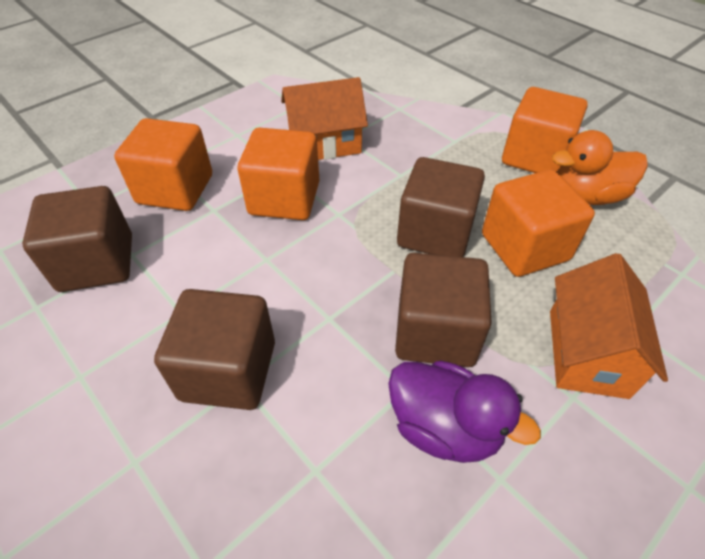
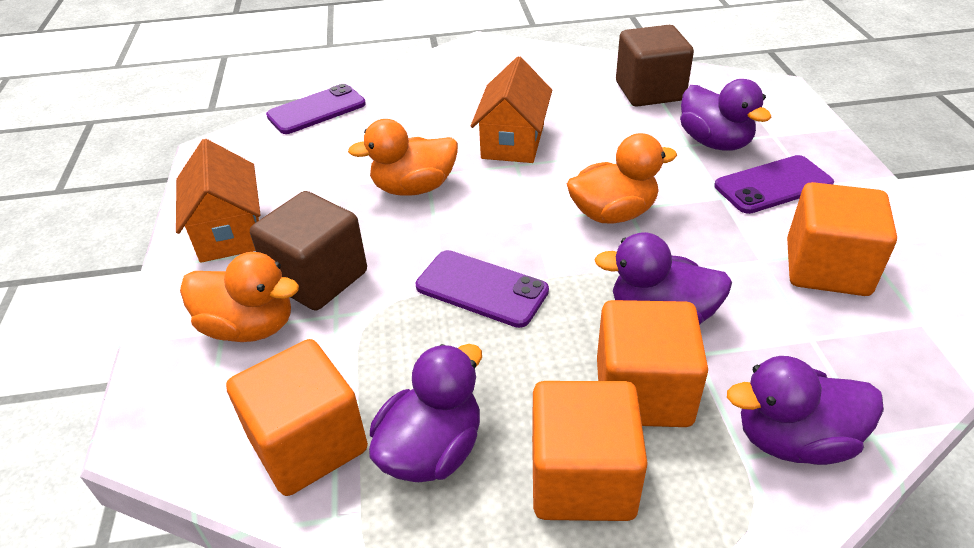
brown cube: [22,186,132,292] [154,289,275,410] [395,253,492,367] [397,157,485,257] = 4 -> [250,191,367,311] [616,25,694,107] = 2
orange duck: [552,130,648,205] = 1 -> [180,252,299,342] [348,119,458,196] [567,133,677,224] = 3
purple duck: [388,361,541,463] = 1 -> [369,344,482,482] [594,232,732,325] [680,79,771,150] [727,356,884,465] = 4
purple phone: none = 0 -> [266,84,366,134] [416,250,549,328] [714,155,834,214] = 3

